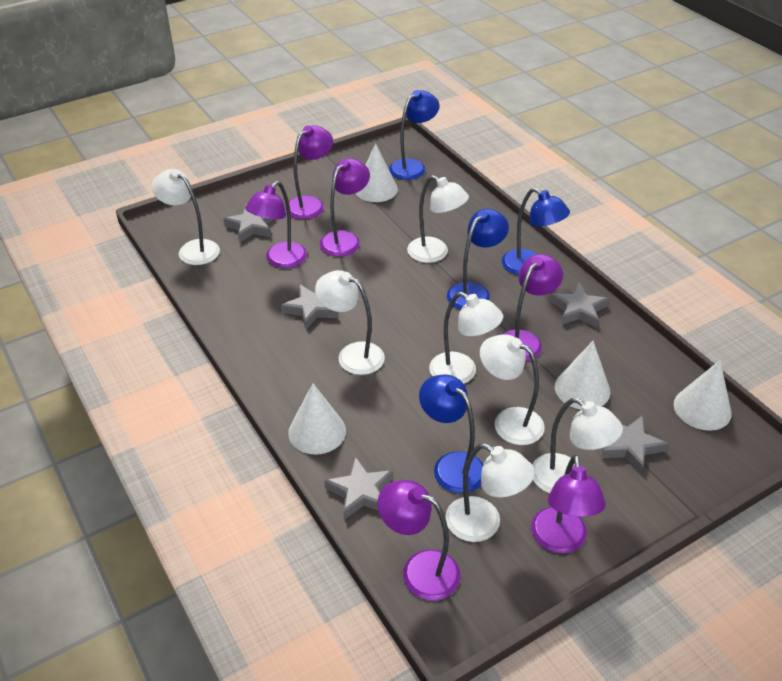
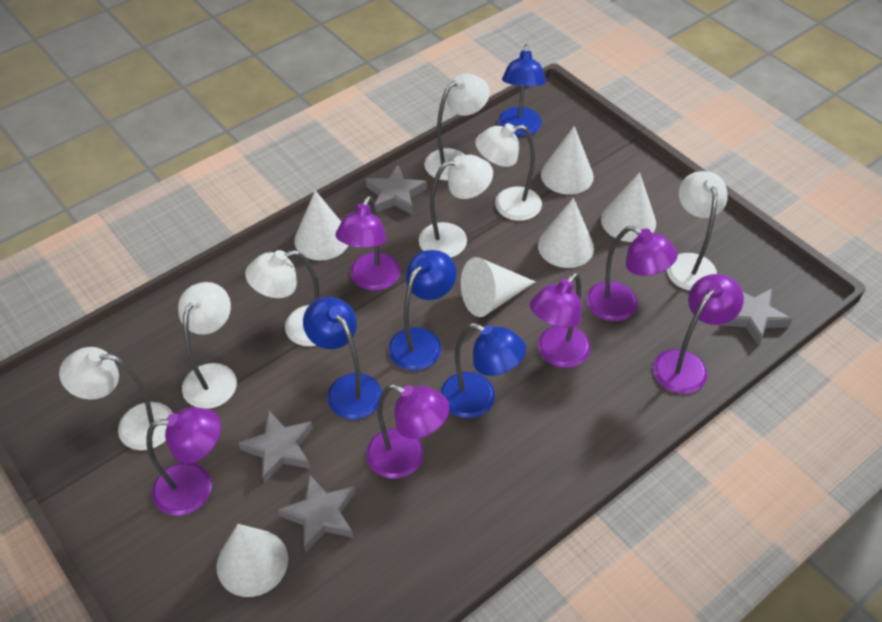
grey star: [224,204,274,243] [281,284,338,329] [324,456,393,520] [550,283,609,328] [601,415,668,474] = 5 -> [238,411,313,483] [278,474,355,553] [366,165,427,215] [721,288,792,346] = 4
white cone: [288,383,346,454] [356,143,398,202] [555,341,610,410] [674,360,732,431] = 4 -> [216,524,288,597] [294,190,348,261] [461,257,536,317] [538,198,594,268] [541,126,594,195] [601,172,656,242] = 6

